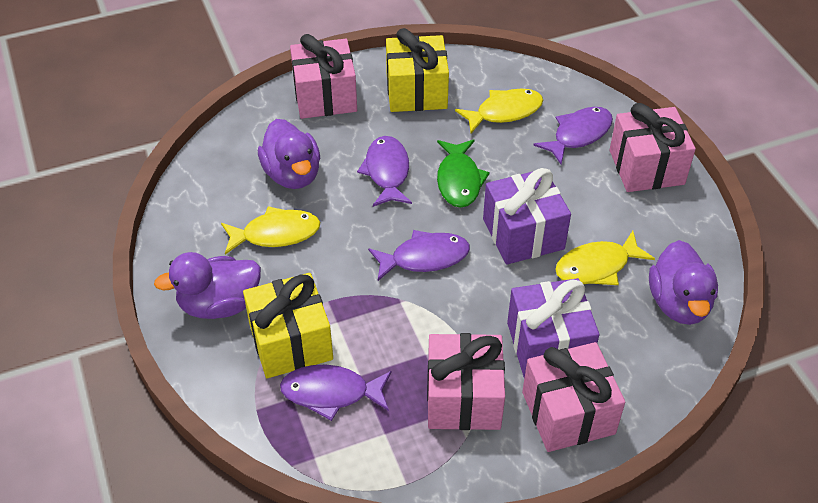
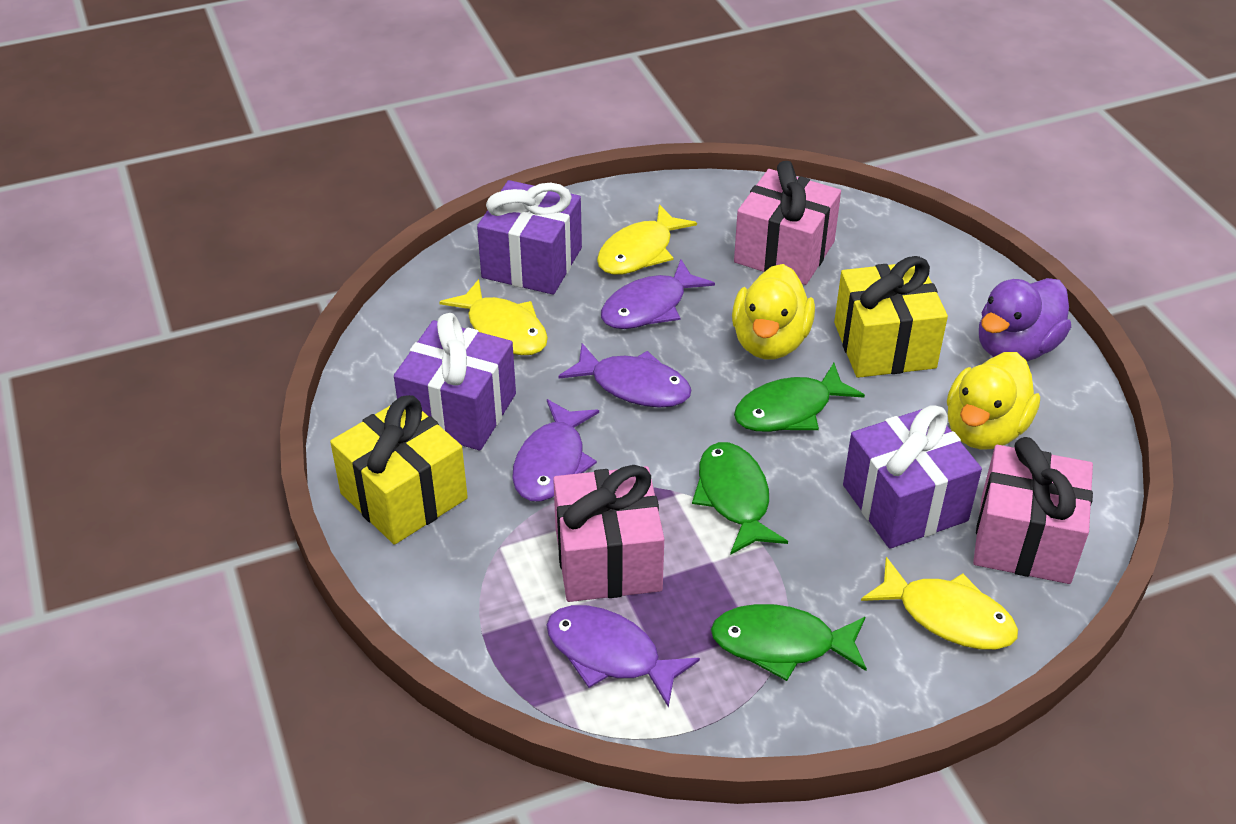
green fish: [437,139,490,208] = 1 -> [692,442,788,555] [711,604,867,681] [734,363,865,432] = 3
pink gift: [290,34,357,119] [427,333,505,430] [522,342,625,452] [610,103,696,192] = 4 -> [553,465,664,602] [734,161,841,285] [973,437,1093,584] = 3
purple duck: [154,252,261,319] [258,119,320,189] [649,240,718,325] = 3 -> [979,278,1071,361] = 1
purple gift: [483,168,571,264] [507,278,599,378] = 2 -> [394,313,516,450] [477,180,582,295] [843,405,982,549] = 3
yellow duck: none = 0 -> [732,264,815,360] [947,352,1040,450] = 2

